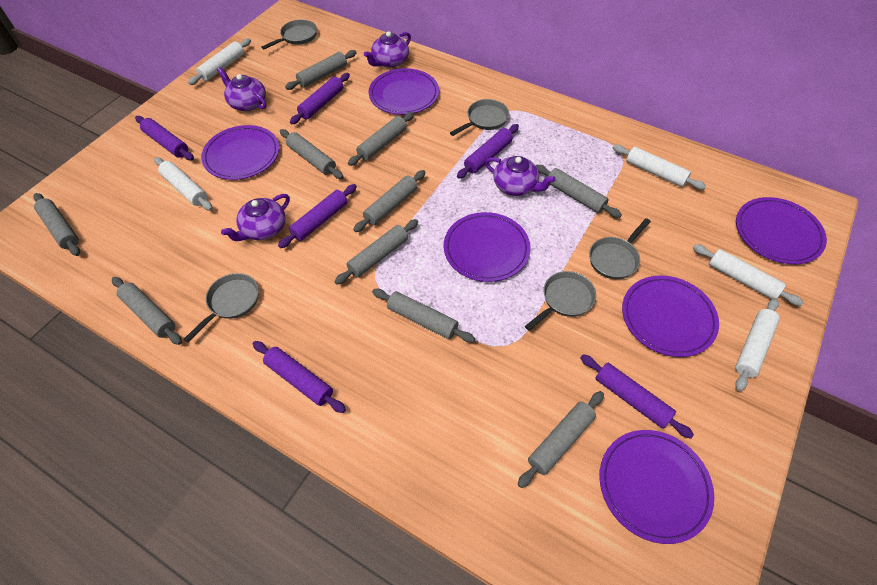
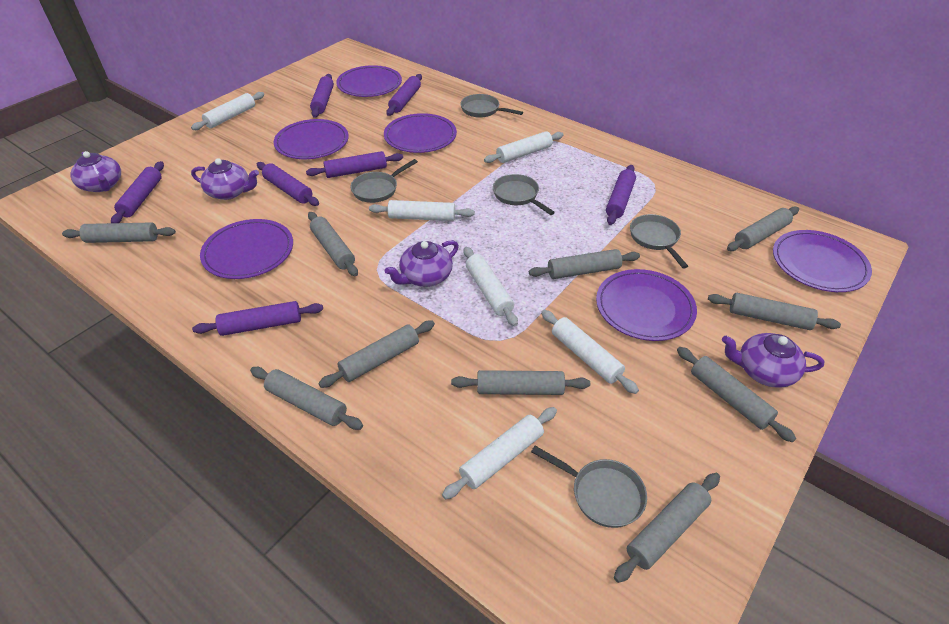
purple rolling pin: [135,116,194,160] [253,341,346,413] [278,184,357,248] [290,73,350,124] [457,124,519,179] [580,354,694,439] = 6 -> [111,161,164,223] [192,301,323,336] [257,162,319,206] [306,151,403,178] [310,74,334,118] [386,74,422,116] [606,165,636,225] = 7
white rolling pin: [154,157,213,211] [188,38,251,85] [613,145,706,190] [693,244,804,306] [735,298,780,391] = 5 -> [191,92,264,130] [369,200,475,221] [442,407,557,499] [464,247,518,326] [484,131,564,163] [541,310,639,394] = 6

